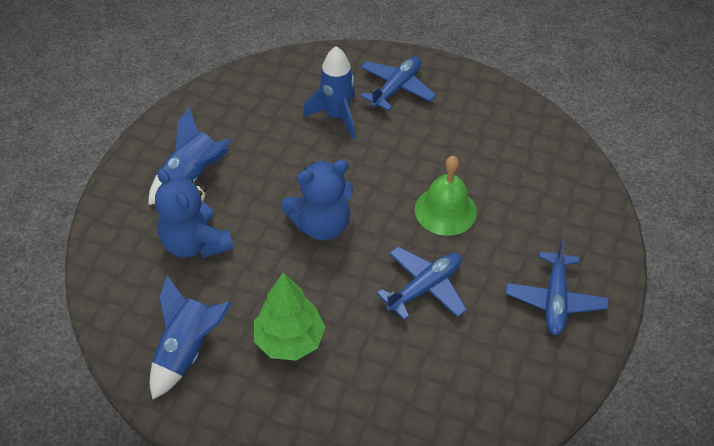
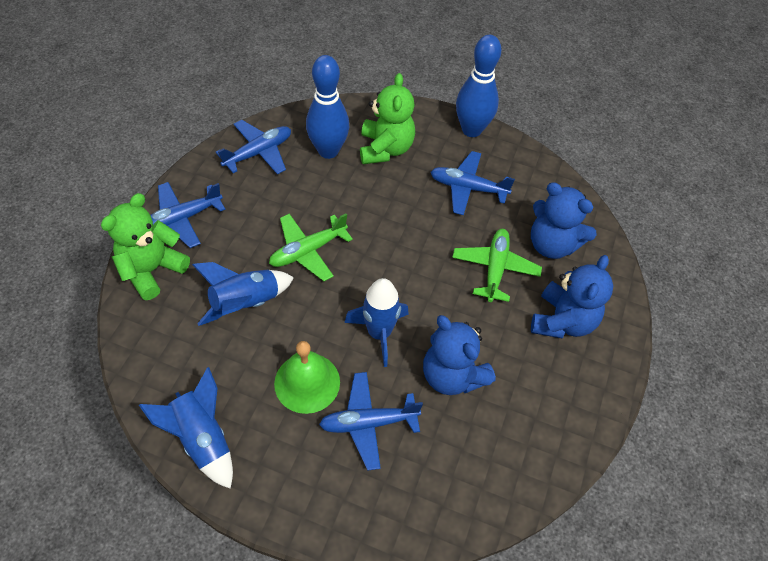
blue bowling pin: none = 0 -> [306,55,349,159] [456,35,501,137] = 2
blue plane: [360,56,436,111] [377,247,467,320] [506,239,608,335] = 3 -> [151,182,225,248] [216,120,291,174] [319,372,423,471] [431,151,515,215] = 4
blue teddy bear: [155,168,233,259] [281,160,353,240] = 2 -> [423,315,496,395] [531,182,596,259] [531,255,613,338] = 3
green plane: none = 0 -> [269,213,353,281] [452,229,542,302] = 2
green teddy bear: none = 0 -> [101,193,190,300] [360,73,415,164] = 2
green tree: [254,273,325,361] = 1 -> none = 0

